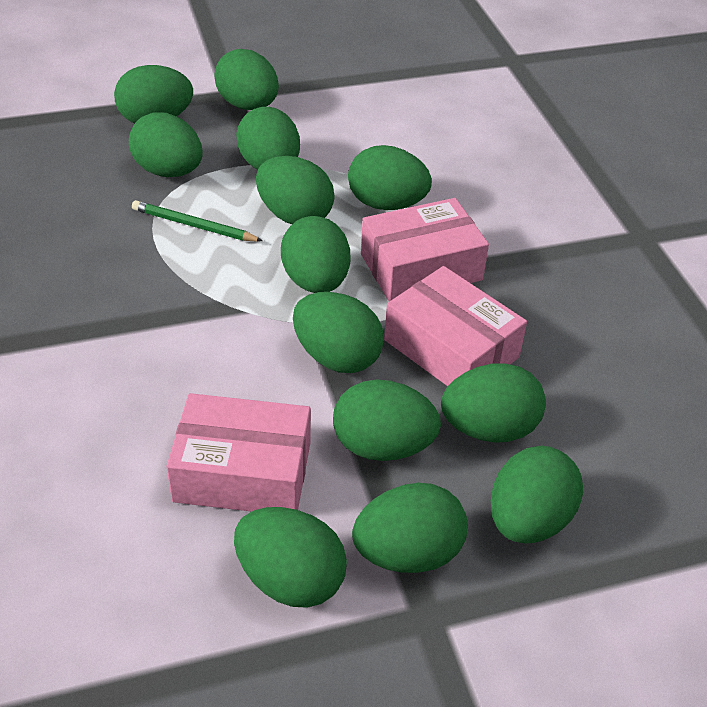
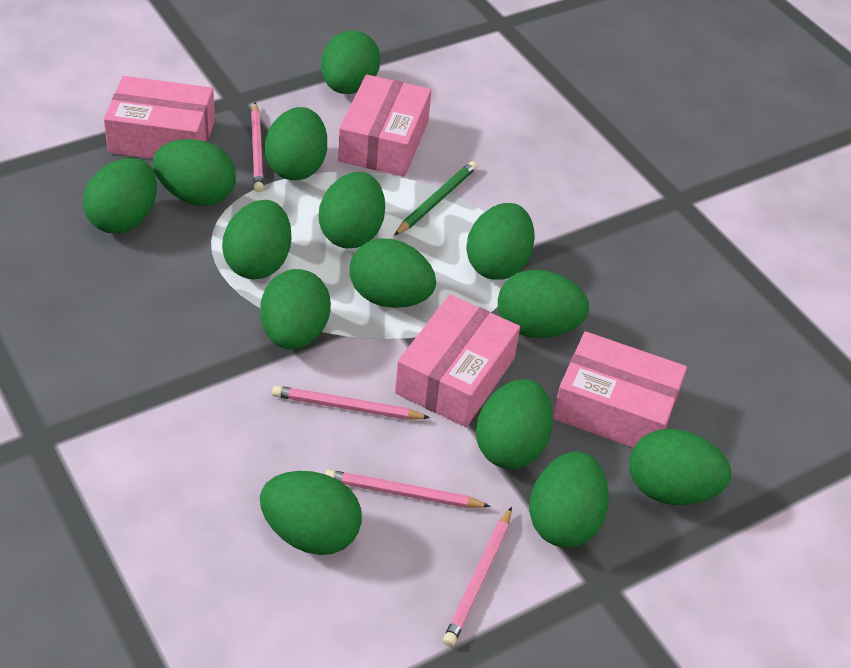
green egg: [114,65,193,123] [129,112,203,177] [214,49,279,110] [234,507,347,608] [236,107,300,170] [256,156,335,224] [281,216,350,293] [293,292,384,373] [333,379,441,461] [348,145,432,210] [352,483,468,573] [441,363,546,443] [491,446,583,544] = 13 -> [83,158,157,234] [153,139,236,206] [222,200,292,279] [260,269,331,349] [260,471,362,555] [265,107,327,180] [319,172,385,248] [321,31,380,94] [350,238,436,308] [466,203,535,280] [476,379,553,469] [498,270,589,338] [529,451,609,548] [630,429,731,505] = 14
pink box: [167,393,311,512] [361,198,489,302] [384,266,527,386] = 3 -> [104,76,215,159] [338,75,431,177] [395,295,520,427] [553,331,687,448] = 4
pink pencil: none = 0 -> [251,102,264,192] [272,385,430,420] [325,470,491,508] [443,507,512,647] = 4

